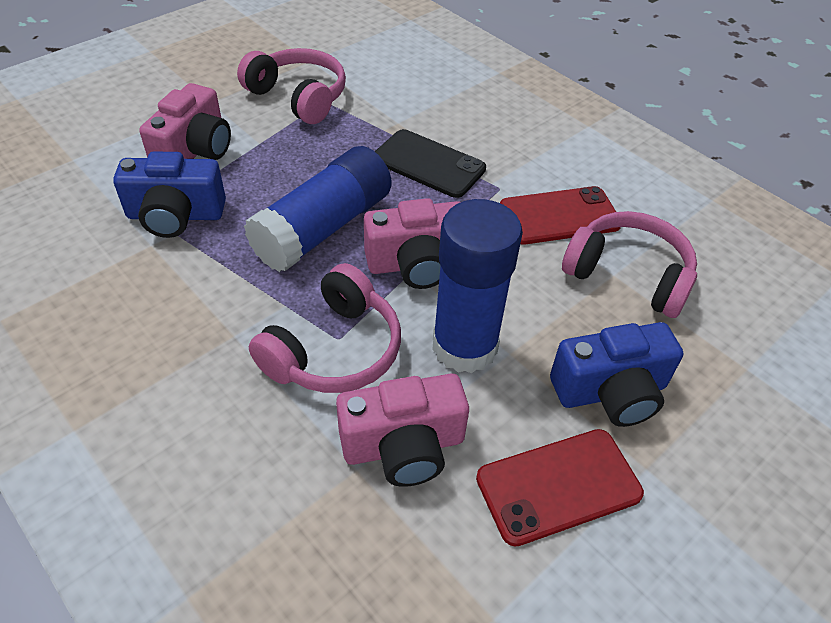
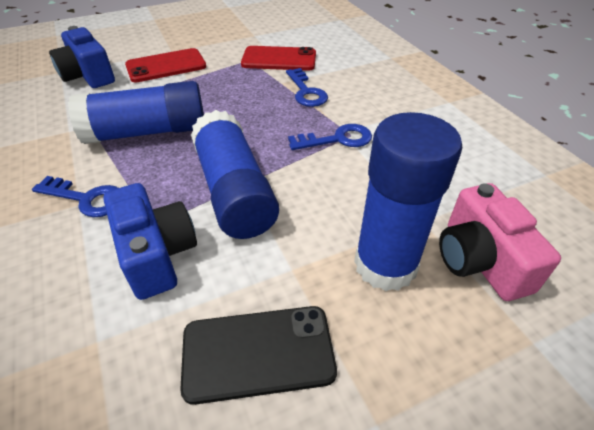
blue glue stick: [244,146,391,272] [432,199,523,373] = 2 -> [68,81,204,144] [191,110,279,239] [354,112,462,291] = 3
blue key: none = 0 -> [32,176,118,217] [286,68,328,107] [288,124,372,150] = 3
pink camera: [139,83,231,160] [336,374,469,487] [364,198,461,289] = 3 -> [439,183,561,301] = 1
pink headphones: [237,48,346,124] [249,263,401,393] [562,211,697,318] = 3 -> none = 0

